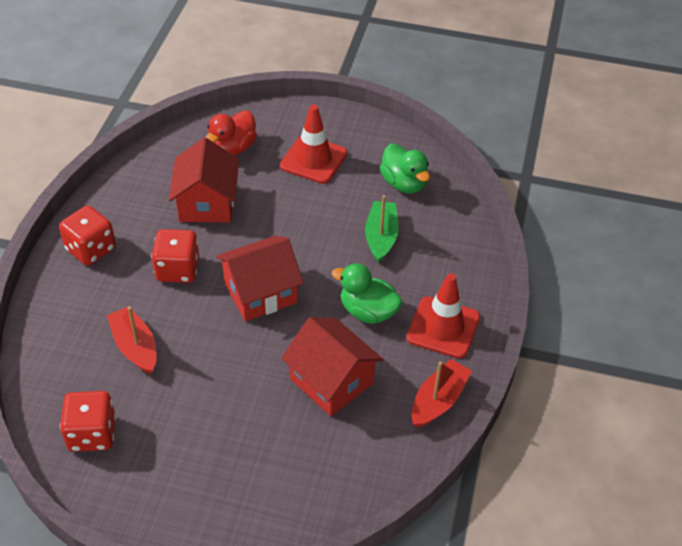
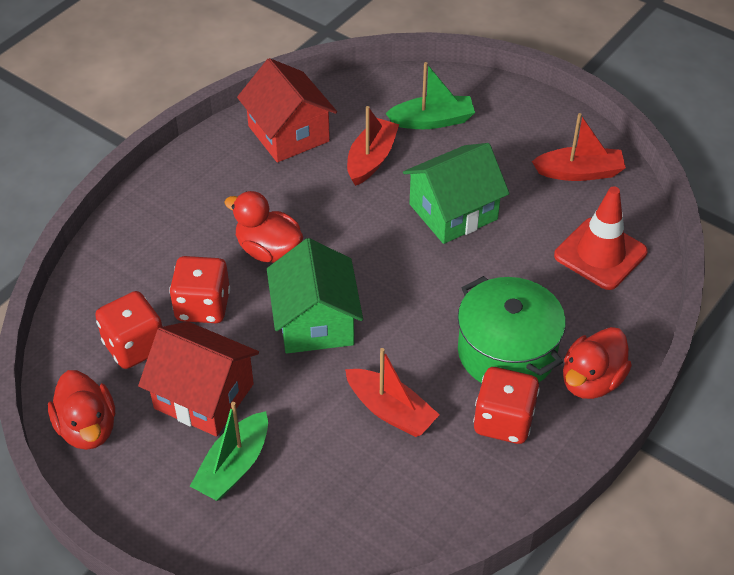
green boat: [365,195,399,263] = 1 -> [190,402,268,501] [386,62,475,129] = 2
green duck: [332,263,402,324] [380,143,430,193] = 2 -> none = 0
green house: none = 0 -> [267,238,363,353] [403,143,510,244] = 2
green pot: none = 0 -> [458,276,566,383] = 1
red boat: [107,306,157,374] [411,359,472,428] = 2 -> [345,348,440,437] [347,106,399,186] [532,113,626,181] = 3
red duck: [206,110,257,156] = 1 -> [48,370,115,450] [224,191,303,263] [563,327,632,399] = 3
red house: [169,137,239,223] [216,236,304,322] [281,317,384,416] = 3 -> [138,321,259,437] [237,58,337,163] = 2
red traffic cone: [280,105,347,184] [406,273,480,359] = 2 -> [554,186,648,290] = 1

